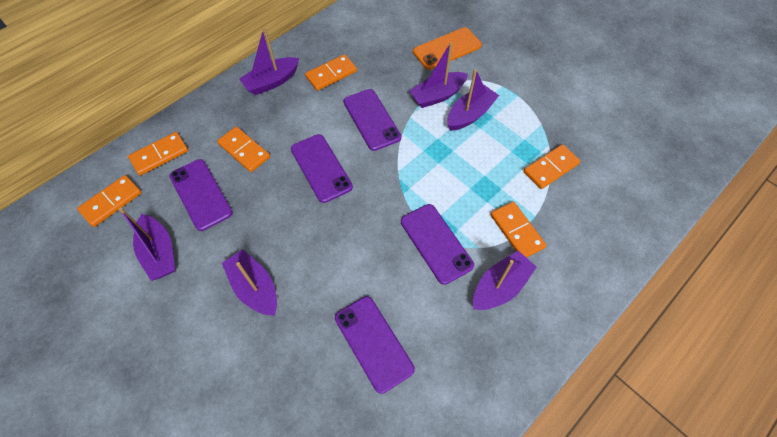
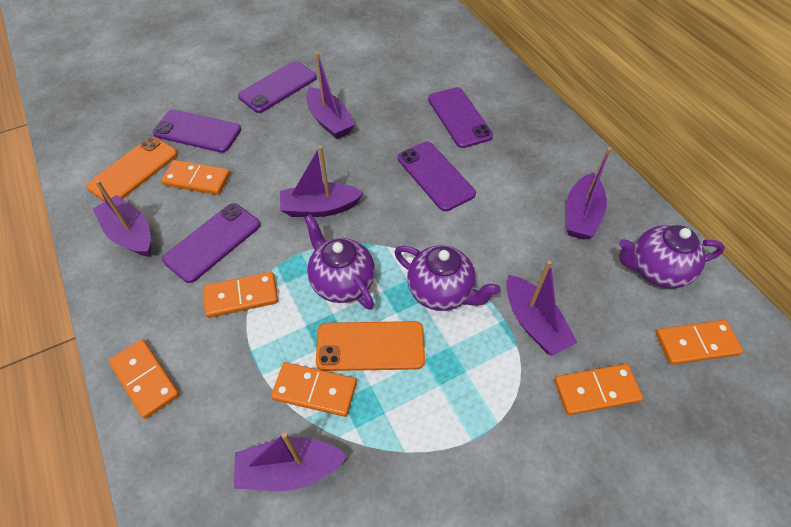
orange phone: [413,27,482,70] = 1 -> [86,137,178,202] [316,321,425,371] = 2
purple teapot: none = 0 -> [304,214,375,310] [394,245,500,311] [619,225,725,288] = 3

